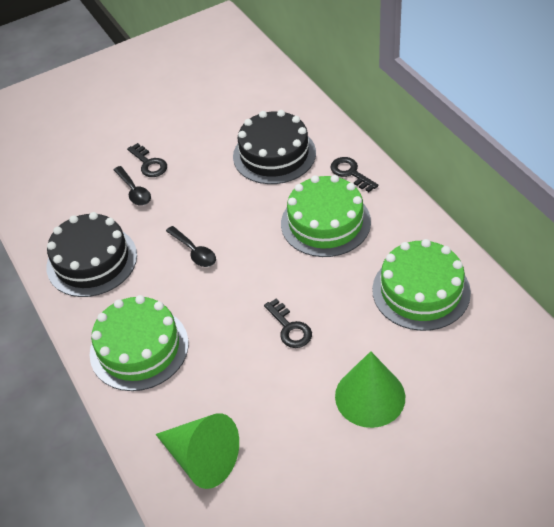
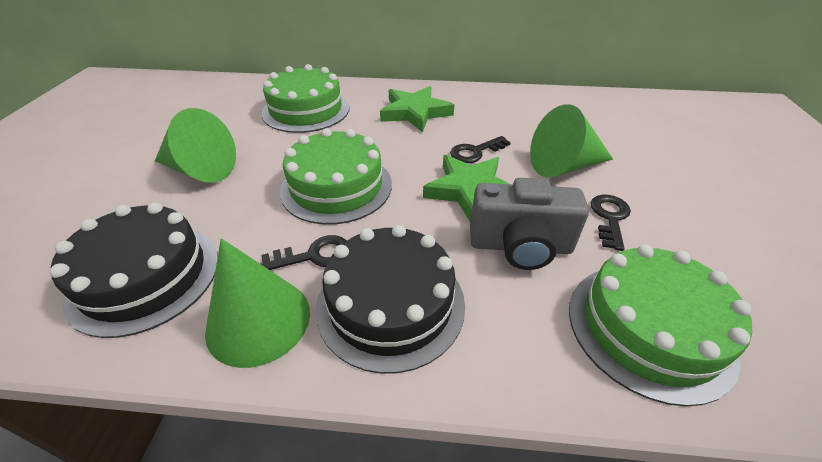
black spoon: [114,166,151,206] [166,226,216,267] = 2 -> none = 0
green cone: [155,413,239,489] [335,351,405,428] = 2 -> [155,108,236,183] [205,238,310,368] [530,104,613,177] = 3
green star: none = 0 -> [380,86,454,132] [423,155,510,222] = 2
grey camera: none = 0 -> [470,178,589,270] = 1

